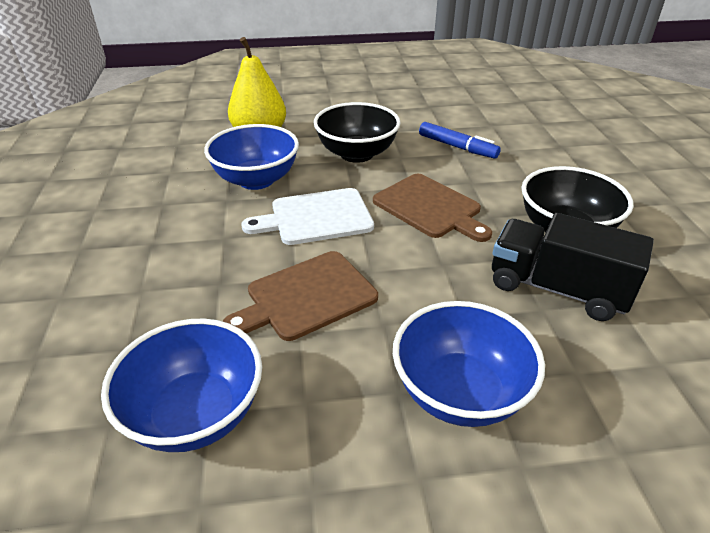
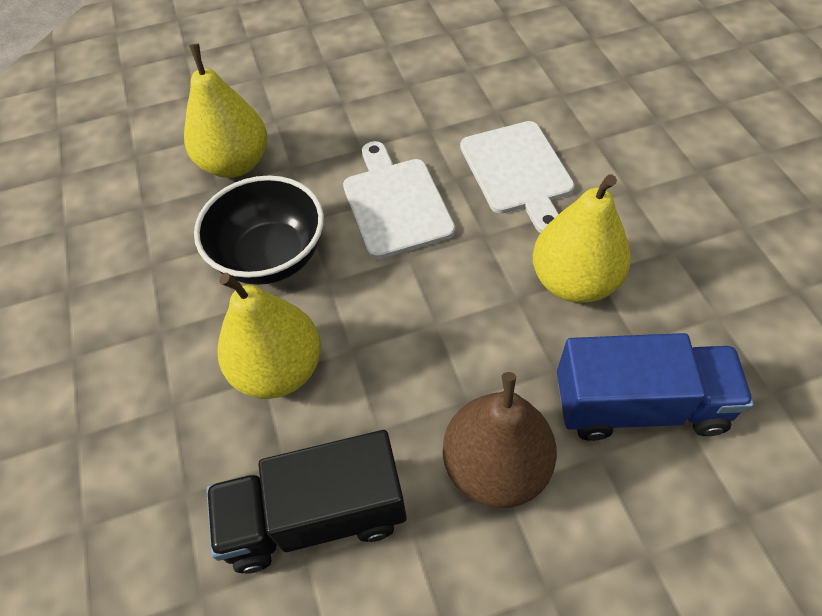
black bowl: [314,102,401,163] [521,166,633,232] = 2 -> [194,175,324,285] = 1
blue bowl: [101,319,262,452] [204,124,299,190] [393,301,545,427] = 3 -> none = 0
blue marker: [419,122,501,159] = 1 -> none = 0
blue truck: none = 0 -> [557,333,754,441] = 1
brown cutting board: [223,251,378,341] [373,174,492,242] = 2 -> none = 0
brown pear: none = 0 -> [443,372,557,508] = 1
white cutting board: [241,188,374,245] = 1 -> [343,141,455,259] [460,121,575,233] = 2
yellow pear: [228,37,286,127] = 1 -> [184,44,267,178] [218,273,321,399] [533,174,631,303] = 3

